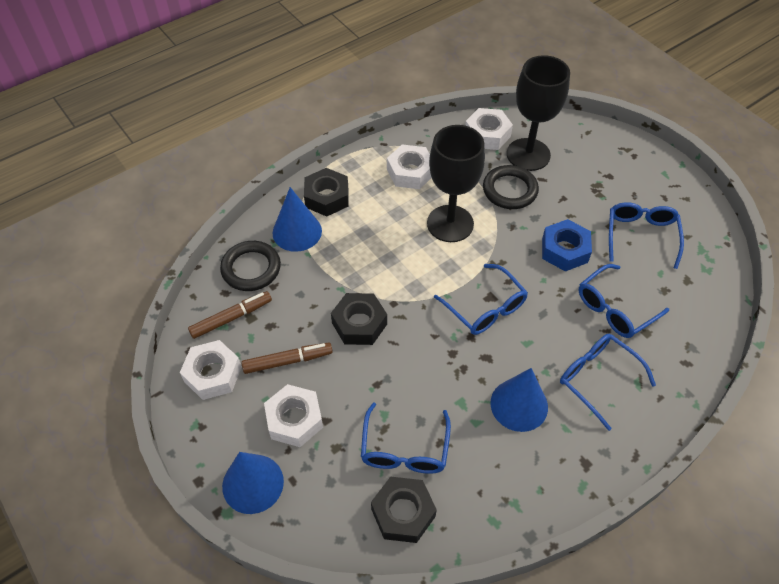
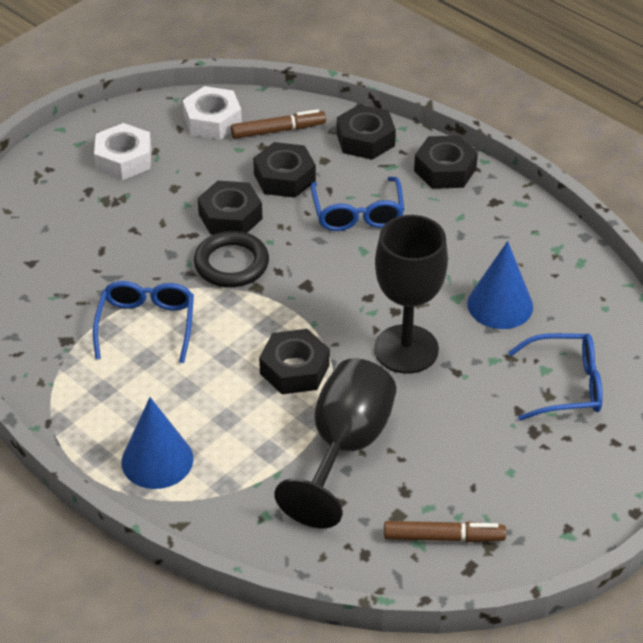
black nut: [304,168,349,216] [331,293,387,345] [371,477,437,543] = 3 -> [198,181,263,235] [253,142,316,198] [259,329,330,394] [337,104,396,160] [414,136,478,189] = 5
black ring: [220,241,281,291] [483,165,539,209] = 2 -> [194,231,269,287] = 1
blue cone: [222,452,284,514] [273,187,322,252] [490,368,548,432] = 3 -> [121,397,193,489] [467,241,533,329] = 2
blue glasses: [361,402,451,474] [434,264,528,335] [560,334,656,431] [579,264,669,338] [609,202,684,269] = 5 -> [93,281,194,363] [311,177,404,231] [508,333,603,421] = 3
blue nut: [542,219,592,271] = 1 -> none = 0
white nut: [180,340,242,400] [264,384,323,447] [387,144,432,189] [465,108,513,150] = 4 -> [94,123,152,180] [182,86,242,140] = 2

